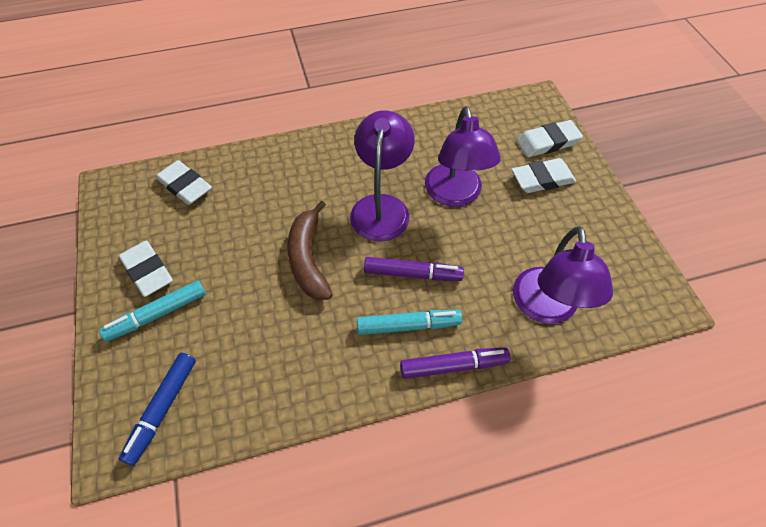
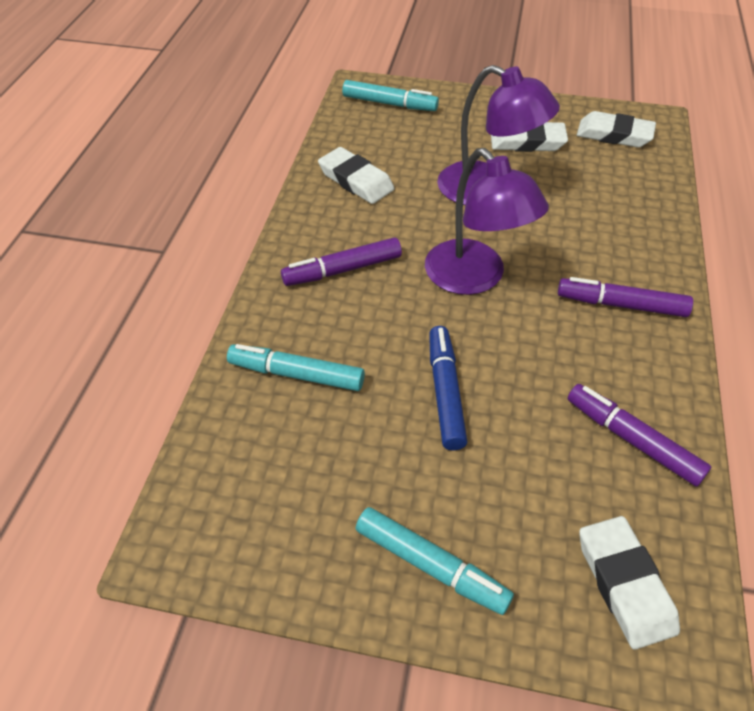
brown banana: [287,201,333,300] = 1 -> none = 0
purple lamp: [350,110,415,241] [425,106,501,207] [513,226,613,324] = 3 -> [425,148,549,295] [437,65,560,205] = 2
purple marker: [364,257,464,281] [400,347,510,379] = 2 -> [281,237,402,286] [558,277,693,317] [568,384,711,487] = 3
turquoise marker: [99,280,206,342] [357,310,462,335] = 2 -> [227,344,365,391] [342,80,439,111] [355,507,514,615] = 3

